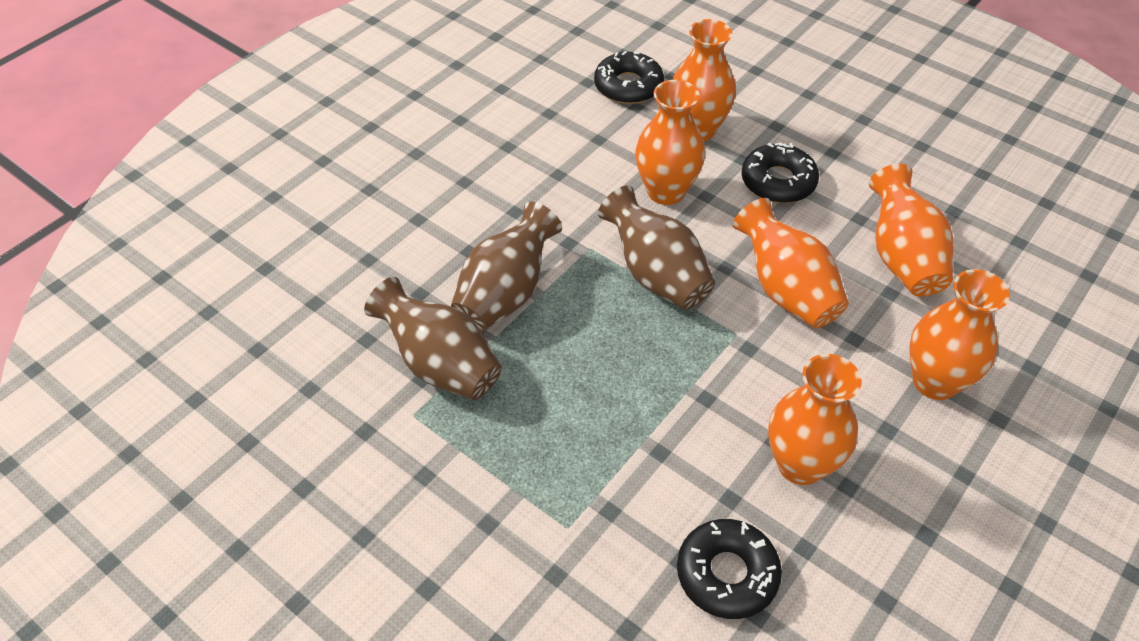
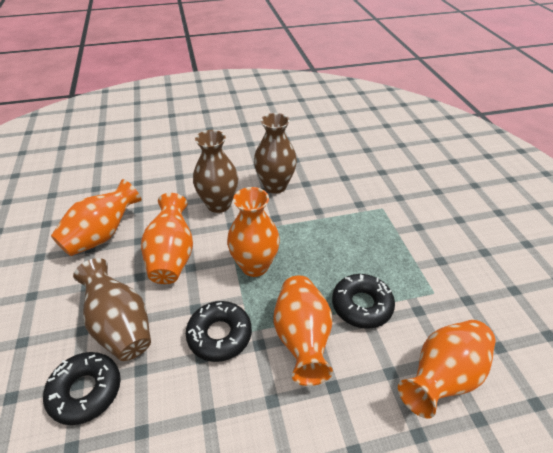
orange vase: [635,80,705,205] [672,19,736,141] [733,198,849,328] [768,354,862,485] [869,164,954,296] [909,269,1010,400] = 6 -> [51,179,142,256] [141,193,193,284] [227,187,280,277] [273,275,333,386] [398,320,496,419] = 5

